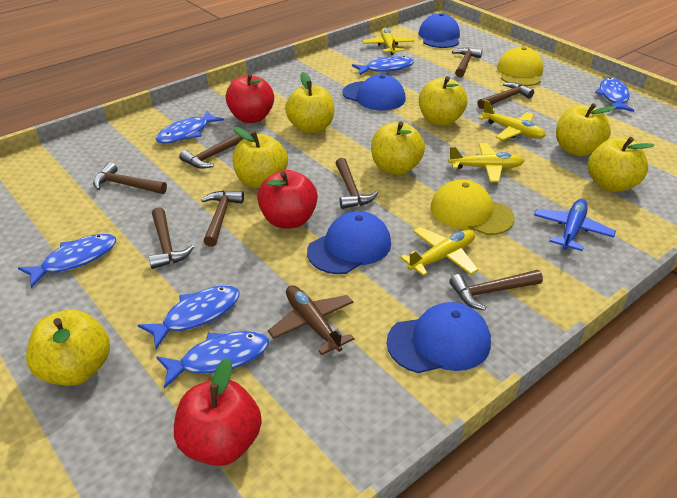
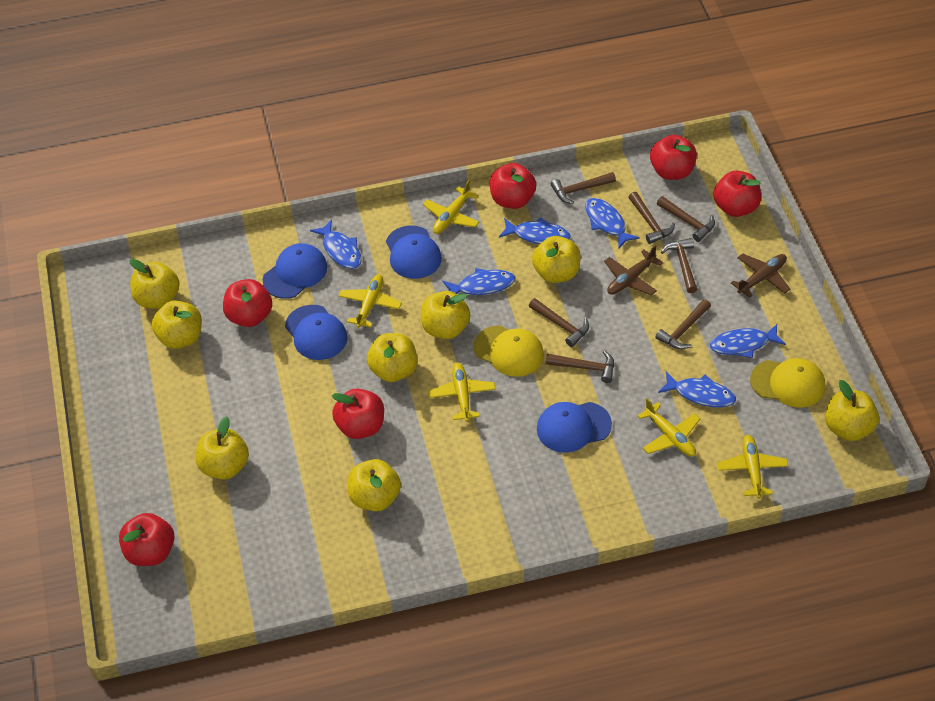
blue plane: [534,199,616,251] = 1 -> none = 0
brown hammer: [93,162,167,194] [149,207,194,269] [179,133,243,169] [201,191,244,247] [336,158,378,209] [449,270,543,311] [452,48,482,77] [477,82,534,109] = 8 -> [529,298,589,347] [546,350,614,383] [551,172,616,204] [629,192,675,244] [655,299,711,349] [657,196,715,242] [661,238,697,293] = 7
brown plane: [268,285,355,355] = 1 -> [604,245,663,296] [731,254,790,298] = 2
red apple: [174,358,262,466] [226,73,274,123] [257,170,318,229] = 3 -> [119,513,174,566] [223,279,272,327] [332,389,384,439] [490,163,537,209] [650,135,697,180] [713,171,761,217] = 6
yellow apple: [26,309,110,386] [232,127,288,188] [285,72,334,133] [371,121,425,175] [419,76,467,126] [556,103,616,156] [588,137,654,192] = 7 -> [130,259,180,309] [152,300,202,349] [196,416,249,480] [348,459,401,511] [367,333,417,382] [421,291,470,339] [532,236,581,283] [825,380,879,441] = 8
yellow plane: [363,28,415,55] [400,227,478,276] [448,143,524,182] [479,100,546,140] = 4 -> [338,274,402,328] [423,180,479,234] [428,363,496,422] [637,398,700,457] [717,435,788,499] = 5

